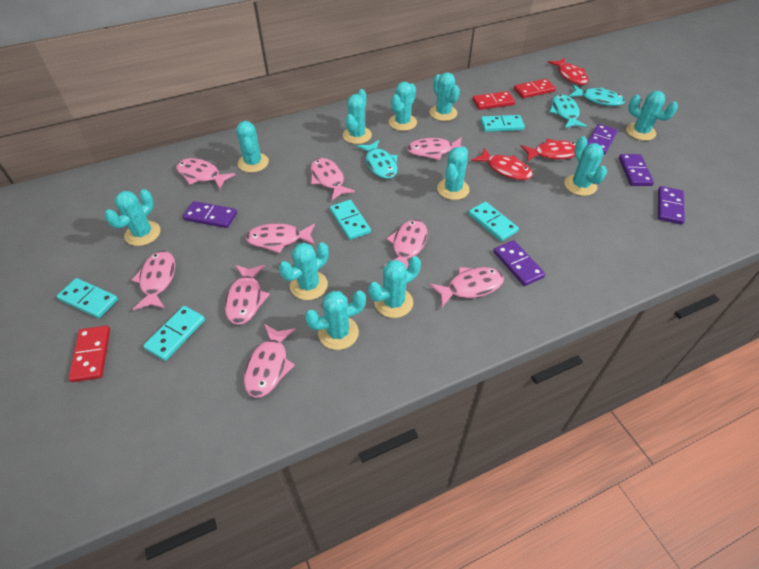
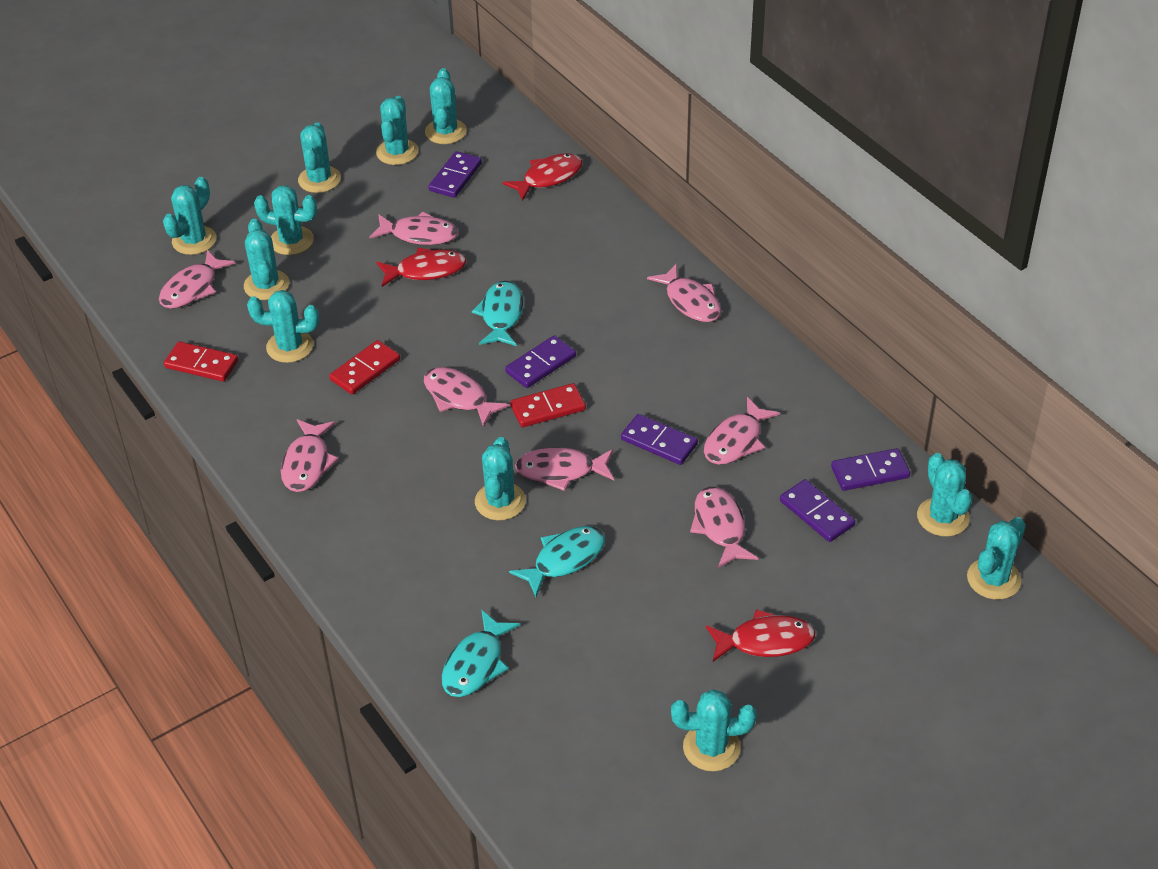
pink fish: [131,251,175,310] [176,158,236,189] [225,265,270,325] [244,324,296,398] [245,223,315,253] [311,158,355,200] [384,220,428,269] [407,137,462,160] [429,267,504,307] = 9 -> [159,250,235,309] [281,419,339,492] [369,212,458,245] [424,367,510,428] [515,447,614,491] [647,263,721,322] [690,487,758,568] [704,397,780,465] = 8
turquoise domino: [57,278,118,318] [143,306,205,361] [330,200,371,240] [468,202,519,241] [481,115,525,132] = 5 -> none = 0

